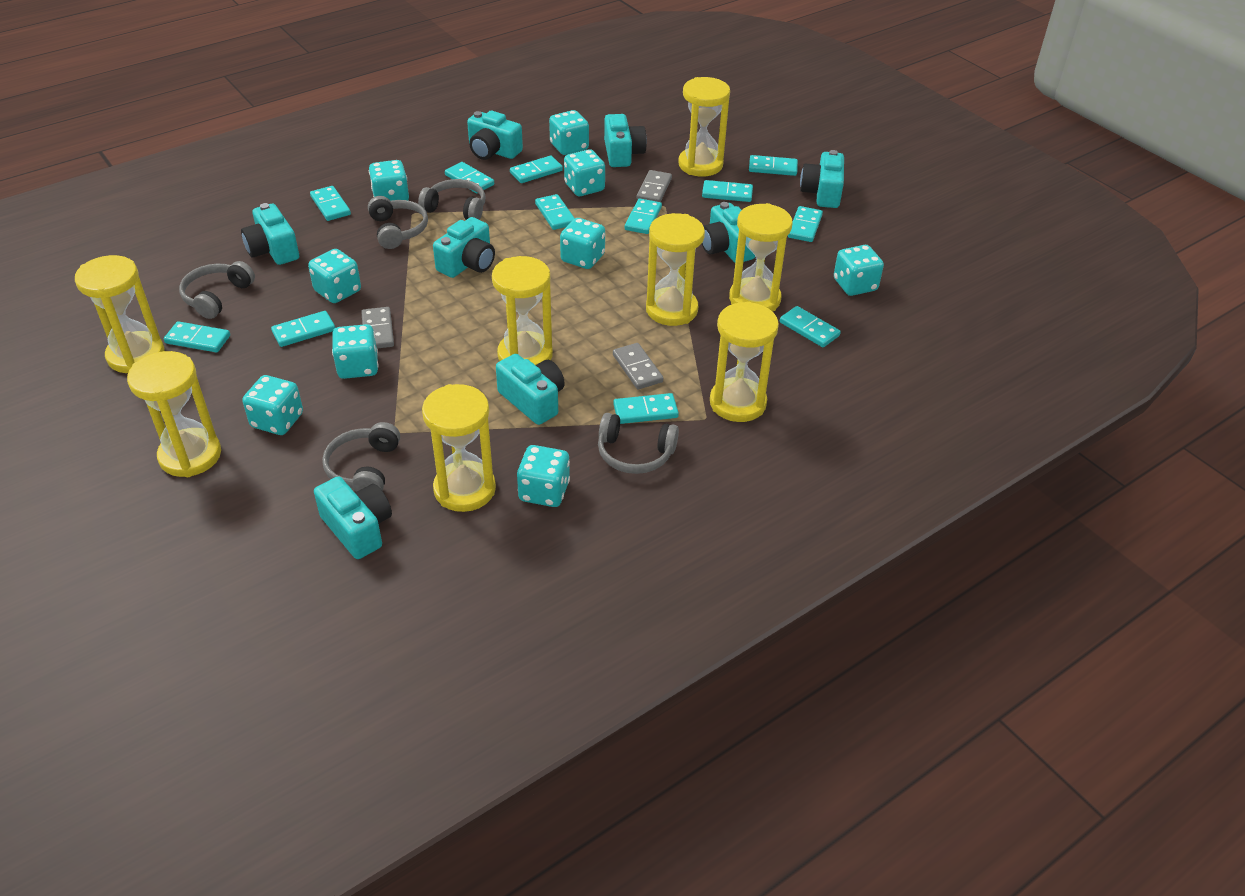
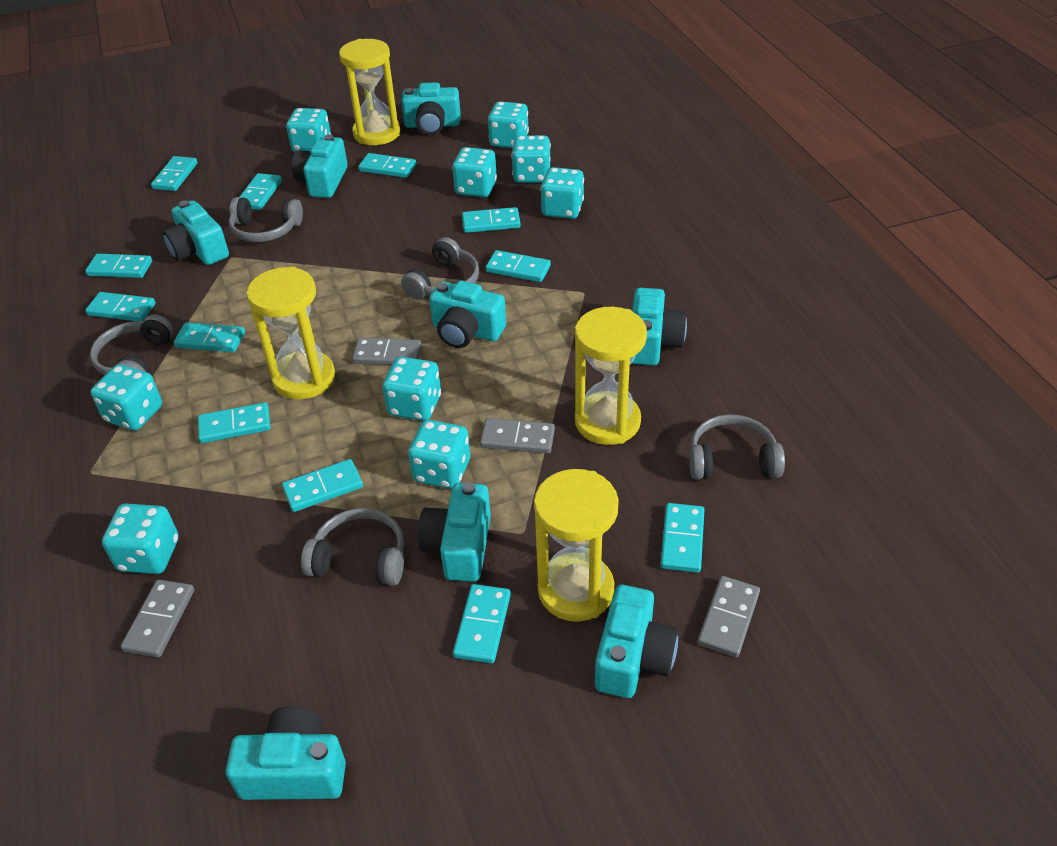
grey domino: [361,307,394,349] [613,343,663,389] [637,170,672,202] = 3 -> [121,580,194,658] [352,338,422,365] [480,418,555,453] [698,576,760,657] = 4
yellow hourglass: [75,255,165,373] [127,351,221,477] [422,384,496,512] [492,256,553,365] [646,213,705,326] [678,77,730,177] [710,301,779,422] [729,203,793,312] = 8 -> [246,267,335,400] [339,39,400,145] [534,469,619,622] [575,307,647,445] = 4

